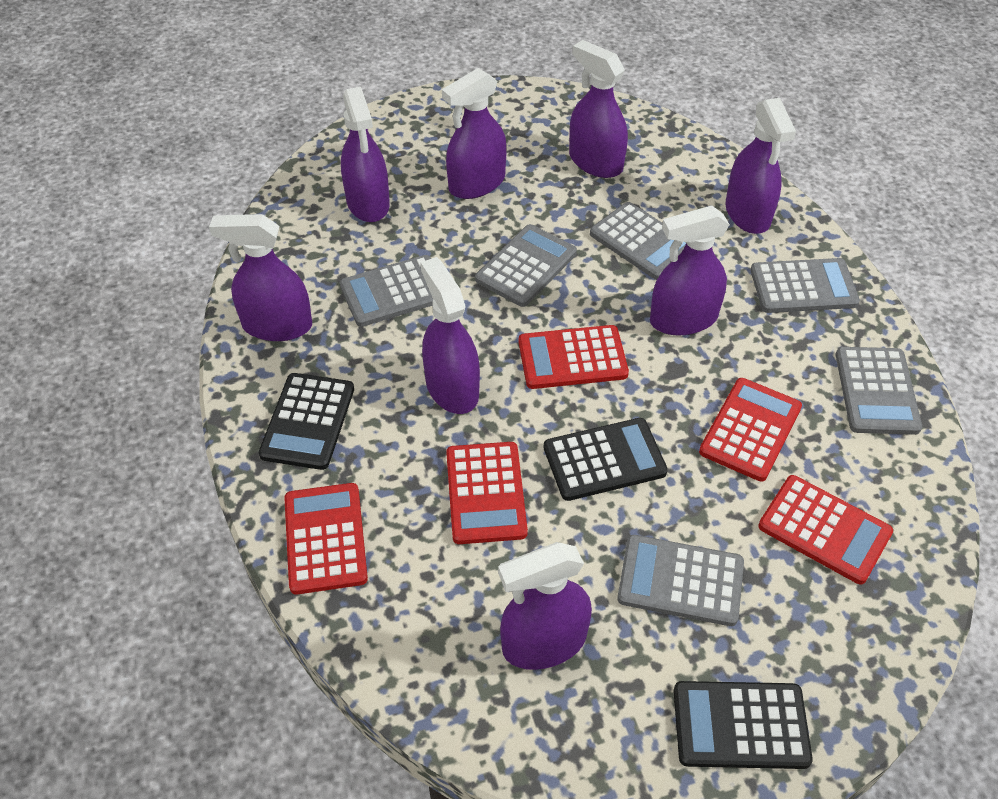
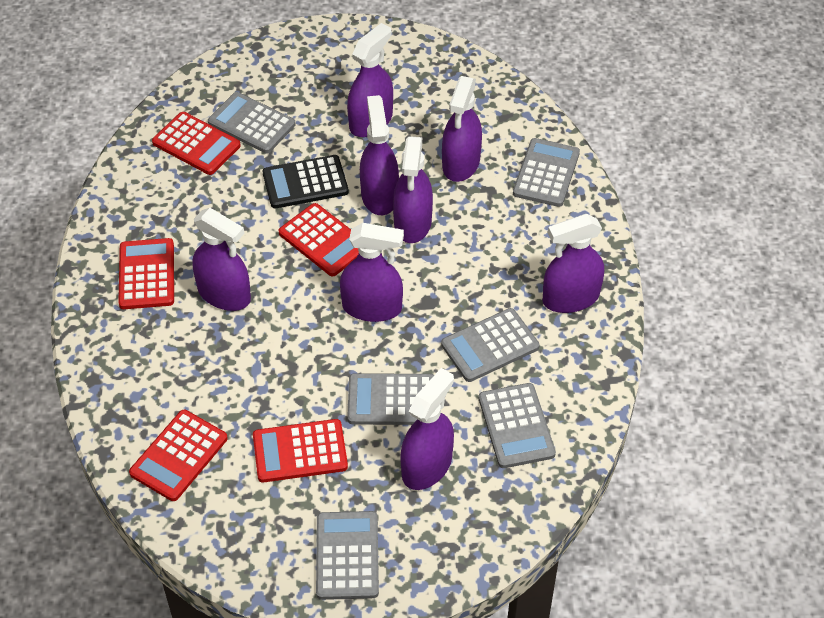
black calculator: [259,373,354,470] [544,418,668,501] [674,681,813,769] = 3 -> [263,155,349,209] = 1

